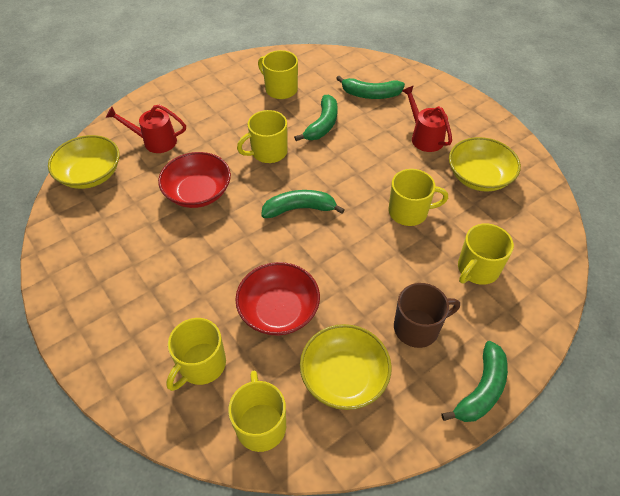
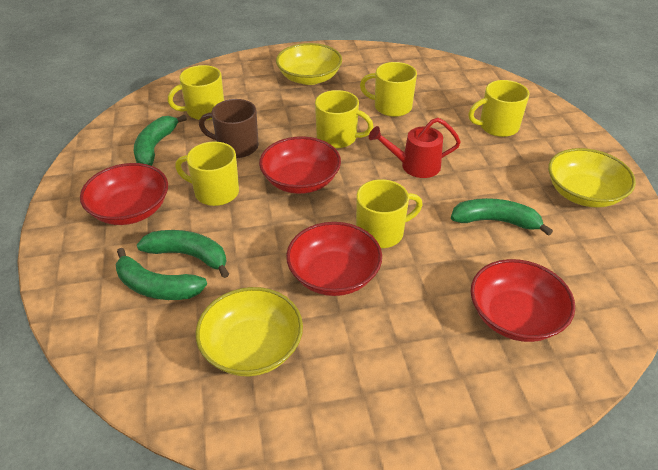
red bowl: [158,152,231,208] [235,262,320,335] = 2 -> [80,163,168,225] [259,136,341,194] [286,222,382,296] [470,259,575,342] = 4
red watering can: [106,105,186,153] [402,86,452,152] = 2 -> [369,118,461,178] = 1

